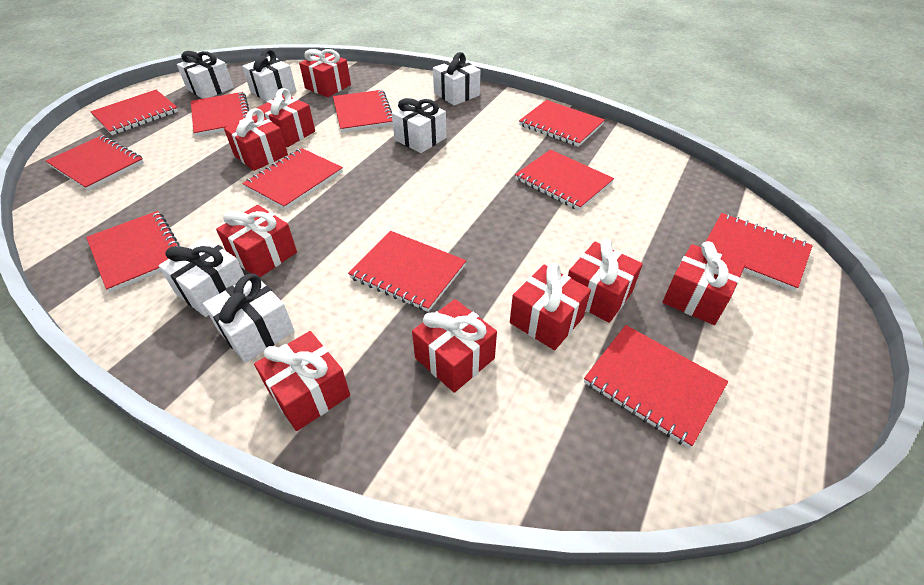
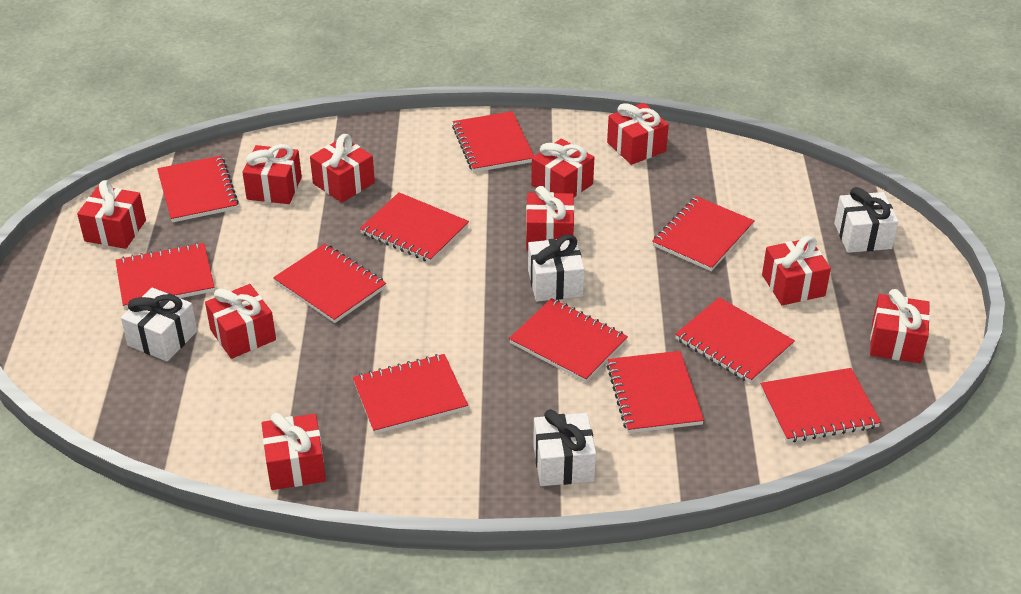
red gift: [216,205,297,277] [224,108,288,171] [254,331,350,431] [257,88,315,147] [299,49,351,97] [412,299,497,393] [510,263,591,350] [568,239,643,323] [663,241,745,325] = 9 -> [77,180,146,249] [205,284,276,359] [242,144,302,204] [262,413,326,490] [310,134,375,202] [526,186,574,250] [531,138,594,197] [607,103,669,165] [762,236,831,305] [870,289,930,363] = 10
white gift: [158,237,244,317] [177,51,234,99] [203,274,294,363] [242,49,296,102] [392,98,446,153] [433,52,480,105] = 6 -> [121,288,197,362] [528,235,585,301] [533,409,596,486] [834,187,899,253] = 4

